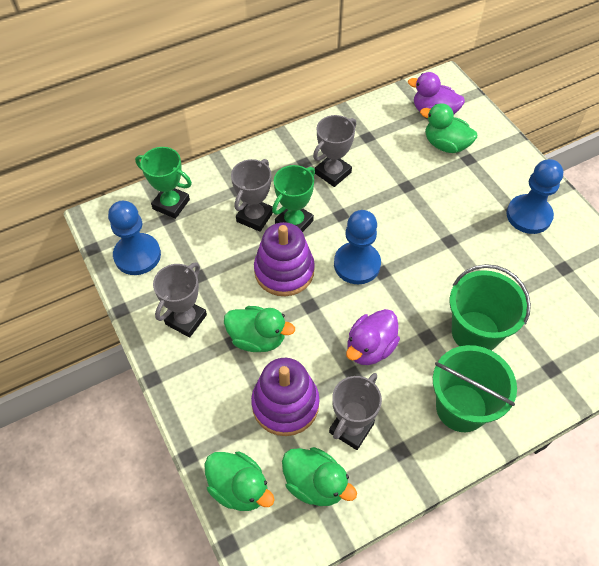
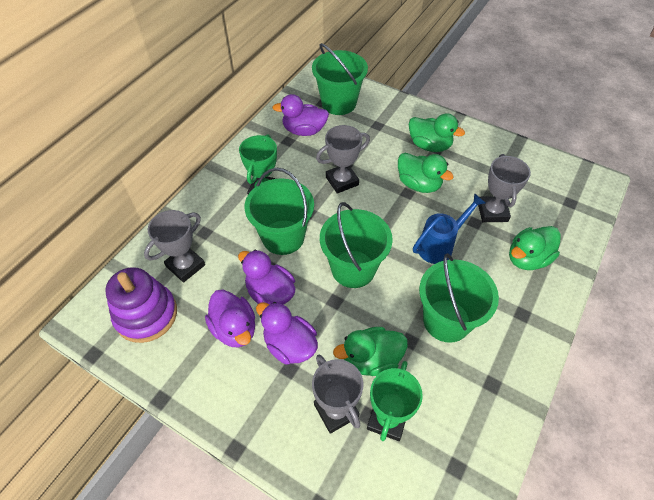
blue pawn: [108,201,161,275] [334,210,381,284] [506,159,563,234] = 3 -> none = 0
blue watering can: none = 0 -> [413,193,486,264] = 1
green bucket: [433,345,517,432] [450,264,531,351] = 2 -> [245,168,314,255] [312,43,368,115] [320,202,393,288] [419,253,499,343] = 4
purple duck: [346,309,400,365] [408,72,465,114] = 2 -> [205,290,255,348] [238,250,296,305] [256,302,318,365] [272,94,329,136] = 4
purple stacking toy: [251,358,319,436] [254,222,315,296] = 2 -> [105,267,177,343] = 1

